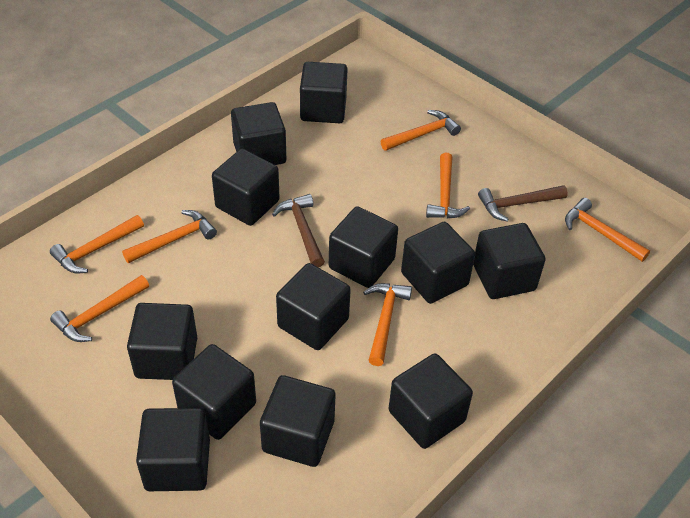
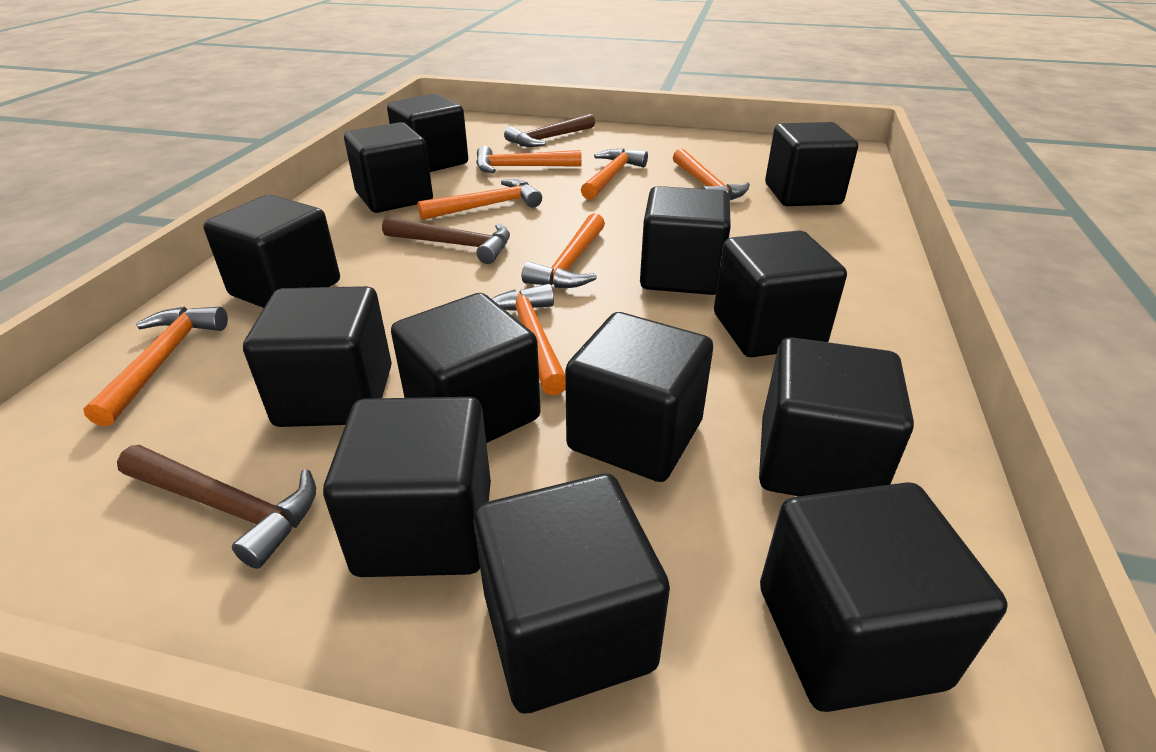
black cube: [127,303,197,380] [136,408,210,491] [172,344,256,440] [212,149,280,226] [231,102,286,165] [260,375,336,467] [276,263,351,350] [300,62,348,123] [329,206,398,288] [389,353,473,449] [401,222,475,304] [473,223,546,299] = 12 -> [203,195,340,308] [243,286,392,427] [323,397,491,577] [344,122,433,213] [387,94,468,172] [391,293,541,443] [473,473,670,714] [565,312,713,482] [640,186,731,295] [714,230,847,357] [759,337,914,496] [760,482,1007,712] [765,122,858,206] = 13
brown hammer: [272,194,325,267] [478,185,568,222] = 2 -> [117,445,316,569] [382,216,510,264] [504,114,595,147] = 3

